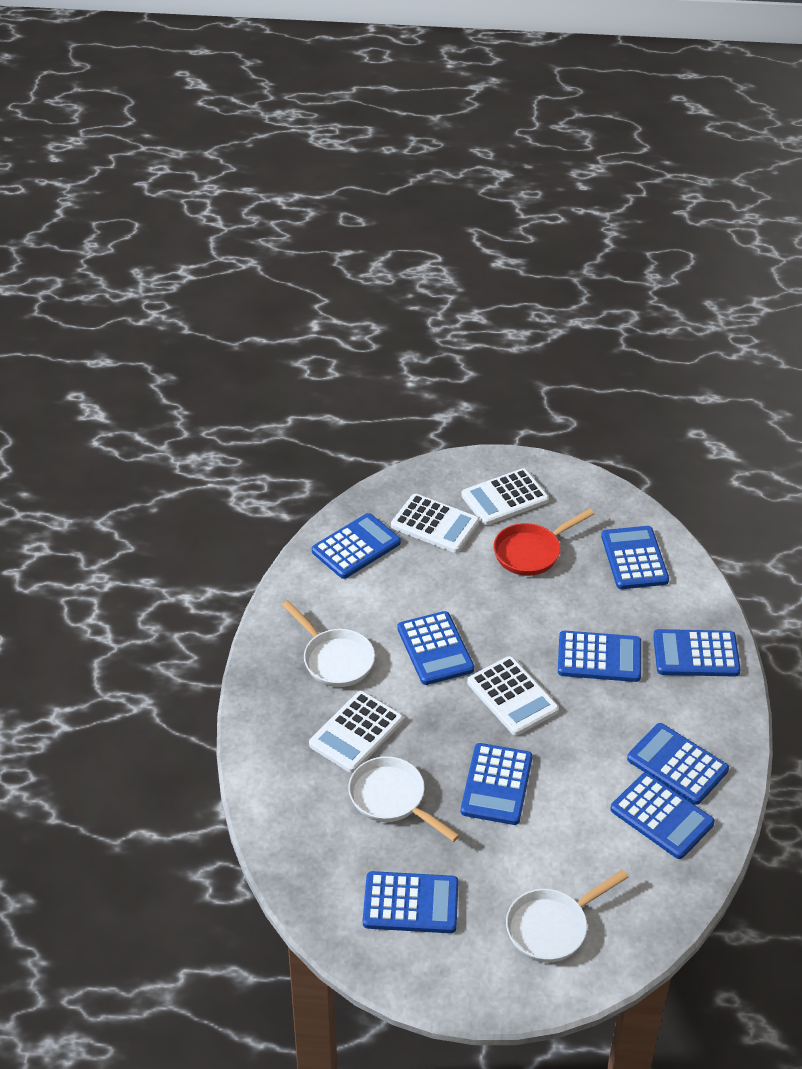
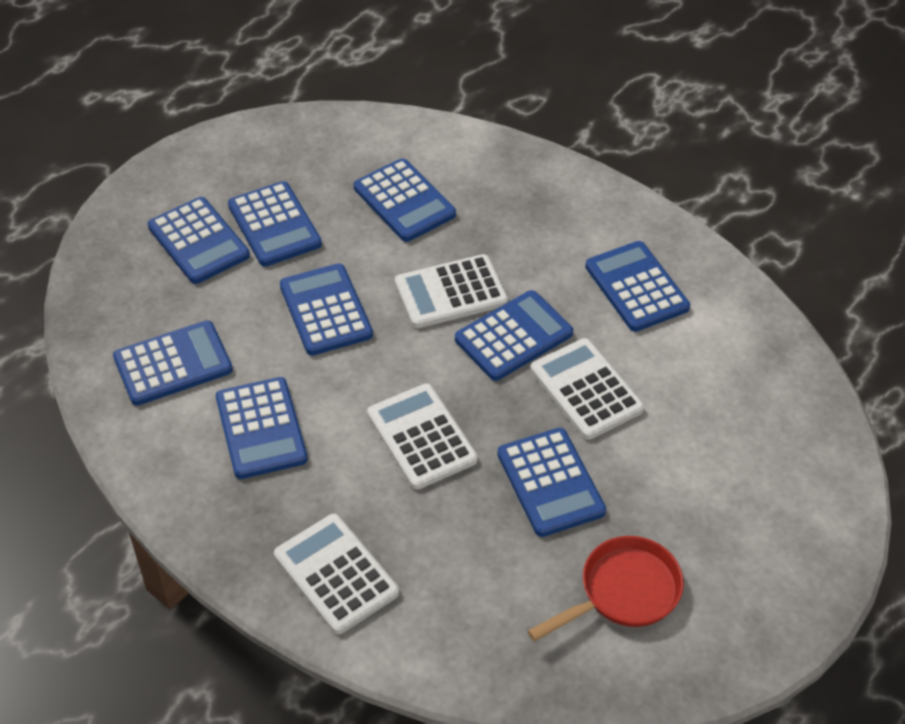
white pan: [282,600,375,687] [348,756,460,842] [506,870,629,962] = 3 -> none = 0

